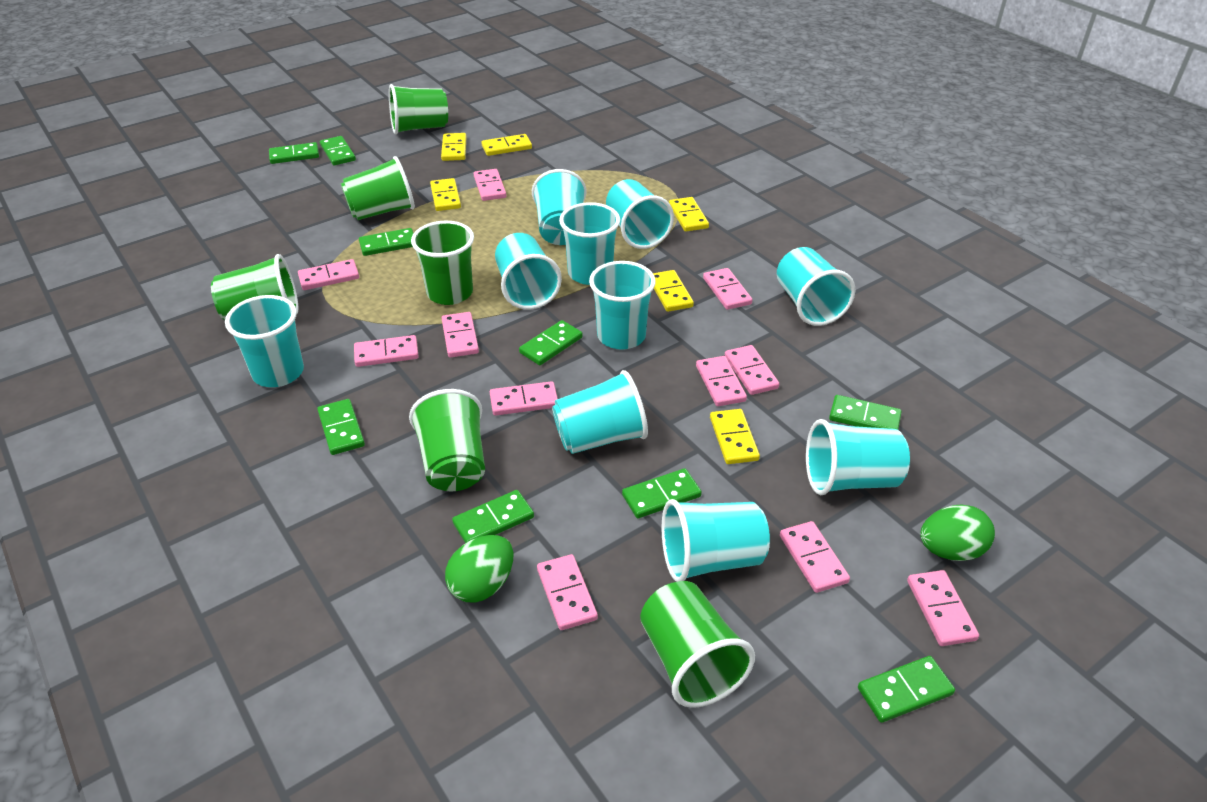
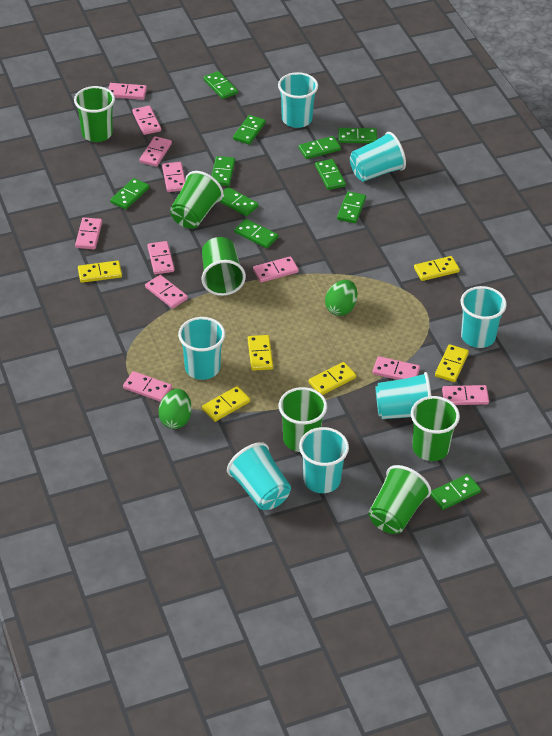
green domino: [269,142,319,164] [317,399,365,455] [320,136,356,165] [359,228,414,256] [452,490,534,543] [519,320,583,365] [622,468,702,518] [829,395,902,429] [858,656,955,723] = 9 -> [110,178,149,210] [203,71,238,99] [211,156,235,186] [219,187,259,216] [233,115,266,145] [234,219,278,248] [299,136,341,159] [315,159,346,190] [337,191,366,223] [338,128,377,143] [430,474,481,510] = 11
turquoise cup: [225,295,304,387] [495,233,562,310] [532,169,586,245] [552,370,648,454] [559,202,620,285] [589,261,656,350] [606,179,674,249] [662,499,770,582] [777,247,856,326] [806,419,910,495] = 10 -> [178,317,225,380] [227,442,291,510] [278,72,318,128] [299,427,349,493] [350,132,406,181] [375,372,431,419] [461,286,507,348] = 7

